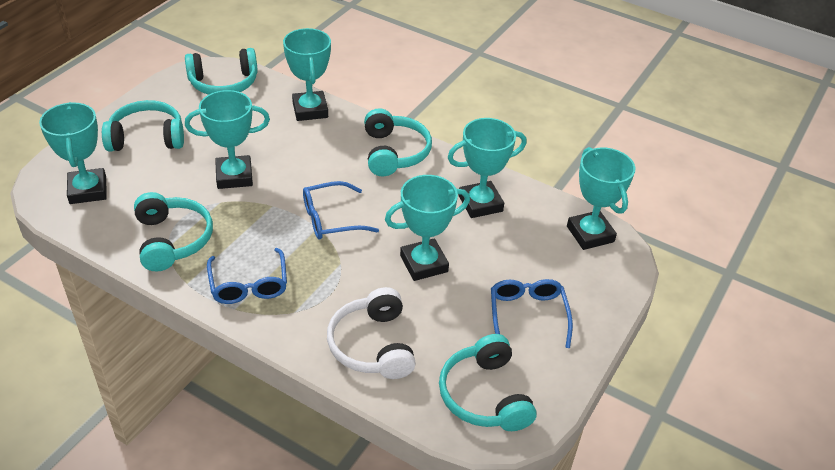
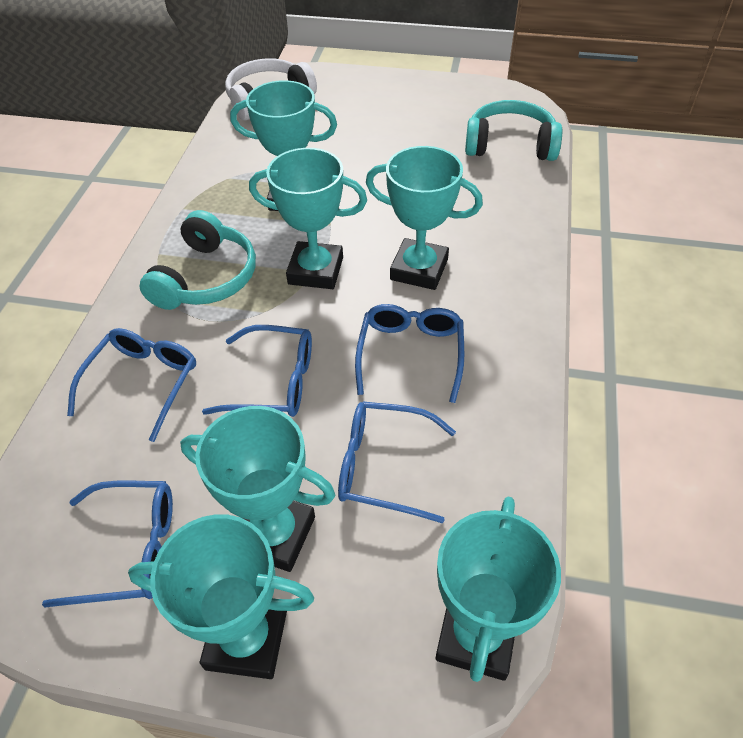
blue glasses: [207,248,287,304] [303,181,379,240] [491,279,573,348] = 3 -> [42,481,173,608] [67,328,196,442] [202,325,312,417] [338,401,456,523] [355,304,464,403] = 5
turquoise headphones: [102,100,184,151] [134,192,213,272] [185,48,258,95] [364,108,432,176] [439,334,537,431] = 5 -> [139,210,256,310] [465,100,562,161] = 2

